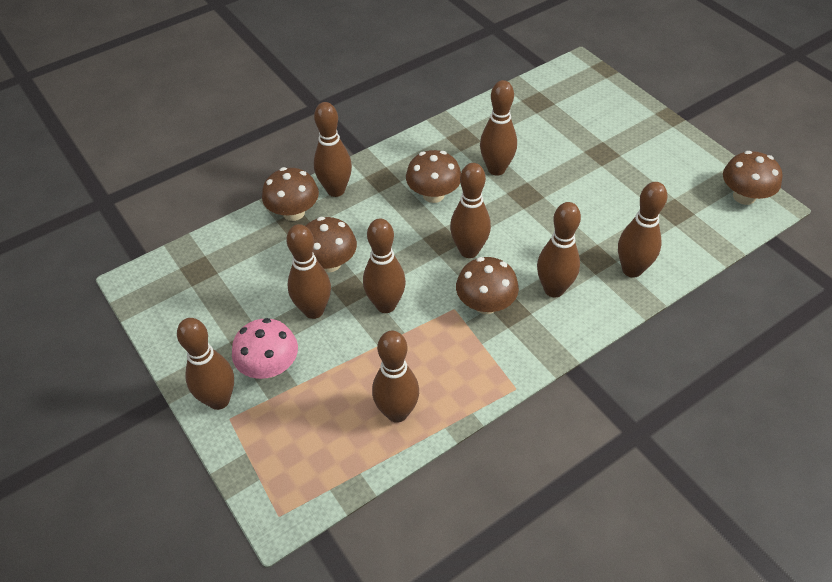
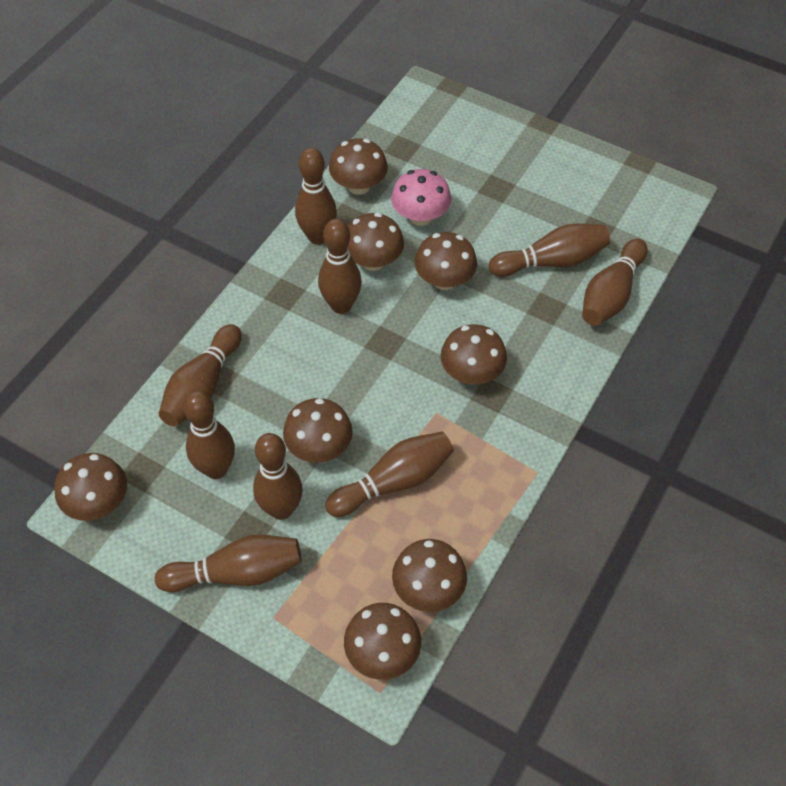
brown mushroom: [262,167,319,221] [306,217,357,273] [406,150,461,203] [456,257,519,314] [723,151,782,205] = 5 -> [54,453,127,521] [283,398,353,463] [329,138,388,195] [344,603,421,680] [348,213,404,271] [392,539,467,612] [415,232,477,290] [441,324,507,385] = 8

